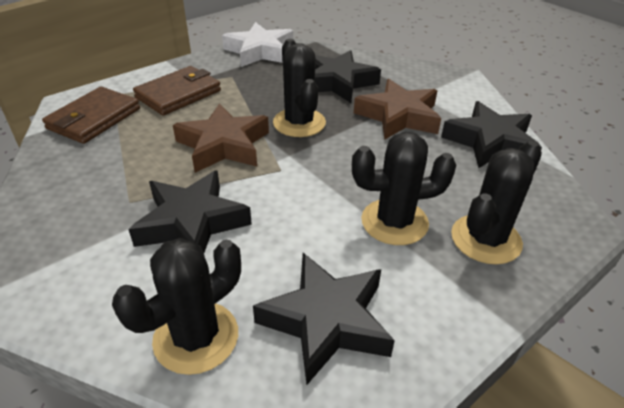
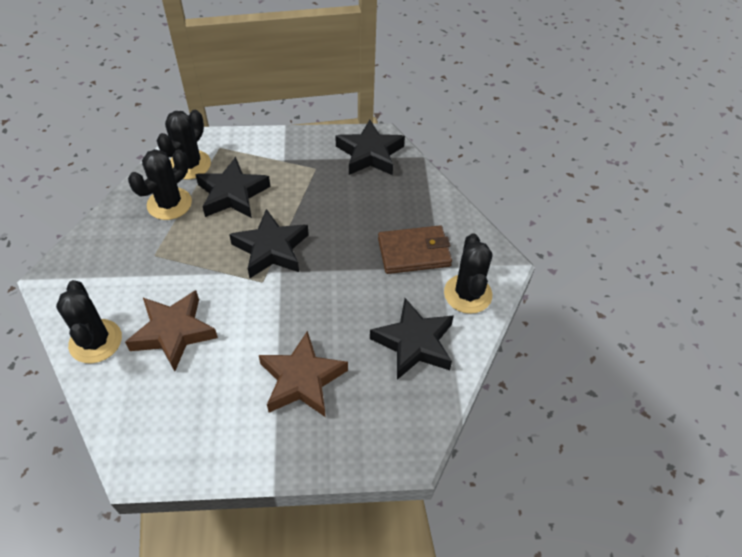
brown wallet: [42,87,140,144] [133,66,221,116] = 2 -> [378,225,452,274] = 1
white star: [222,22,293,67] = 1 -> none = 0

